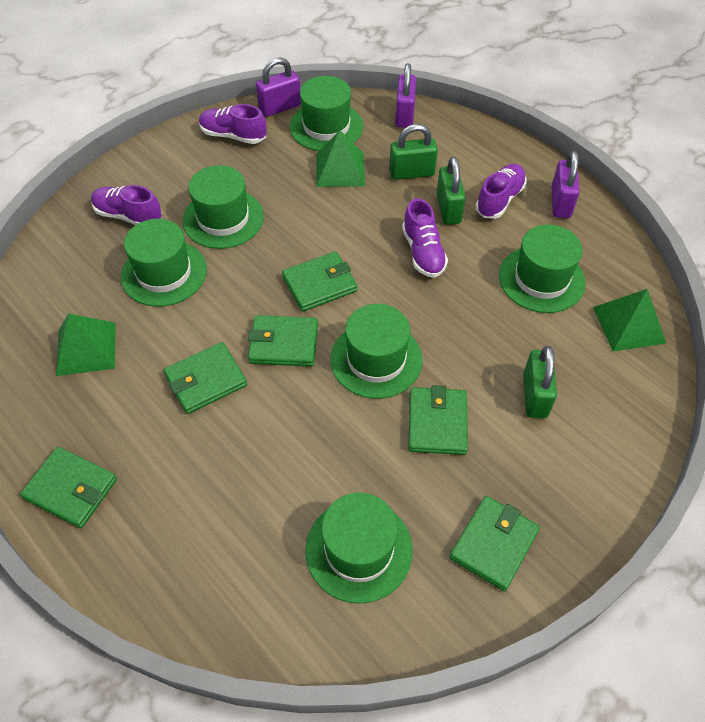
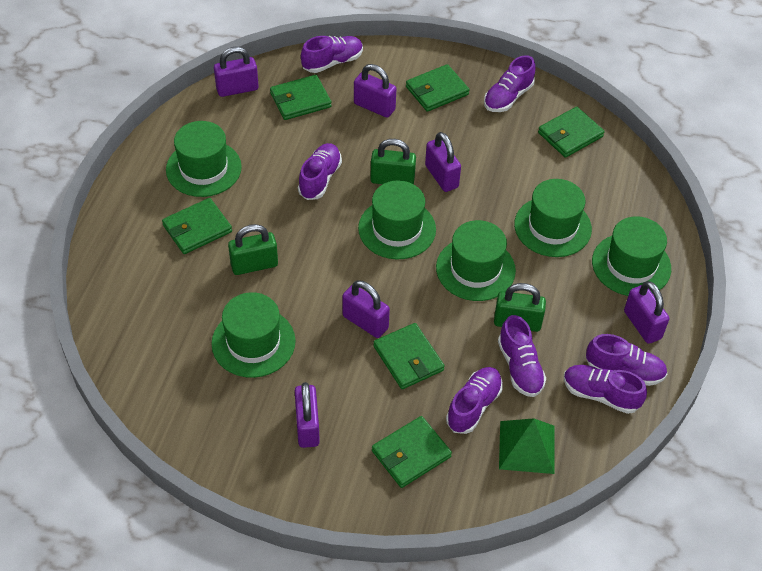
green pyramid: [56,313,116,376] [316,130,365,187] [593,289,666,352] = 3 -> [499,418,555,474] = 1
purple padlock: [256,57,301,117] [395,63,416,128] [552,151,580,218] = 3 -> [214,47,259,97] [295,382,320,448] [342,280,390,338] [354,64,397,118] [425,132,461,192] [624,281,669,344] = 6
purple shoe: [91,185,162,225] [199,104,267,144] [402,198,448,278] [475,164,527,219] = 4 -> [298,143,342,200] [301,36,363,73] [446,367,503,434] [484,55,535,112] [498,315,546,397] [564,365,647,414] [586,334,667,386] = 7

